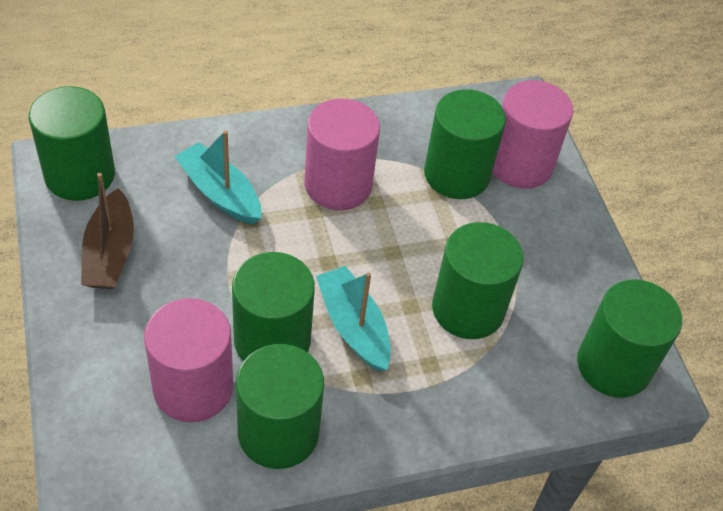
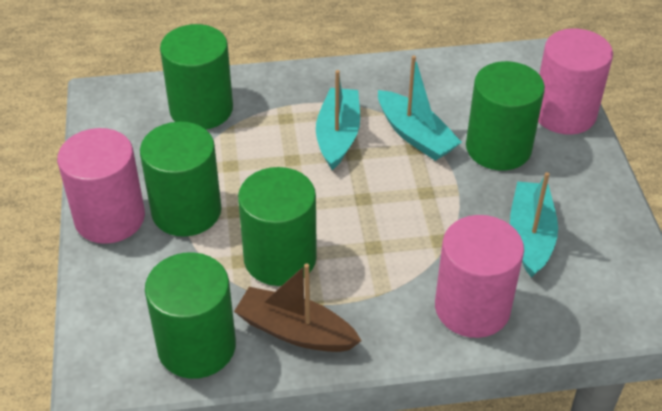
green cylinder: [29,86,115,201] [232,252,315,361] [236,344,324,469] [424,89,506,199] [432,222,524,339] [577,279,682,398] = 6 -> [140,122,221,236] [145,252,236,379] [160,24,233,129] [238,167,317,286] [466,61,545,170] = 5
turquoise boat: [174,130,261,225] [316,266,391,371] = 2 -> [316,70,360,170] [378,55,462,161] [510,172,558,278] = 3

